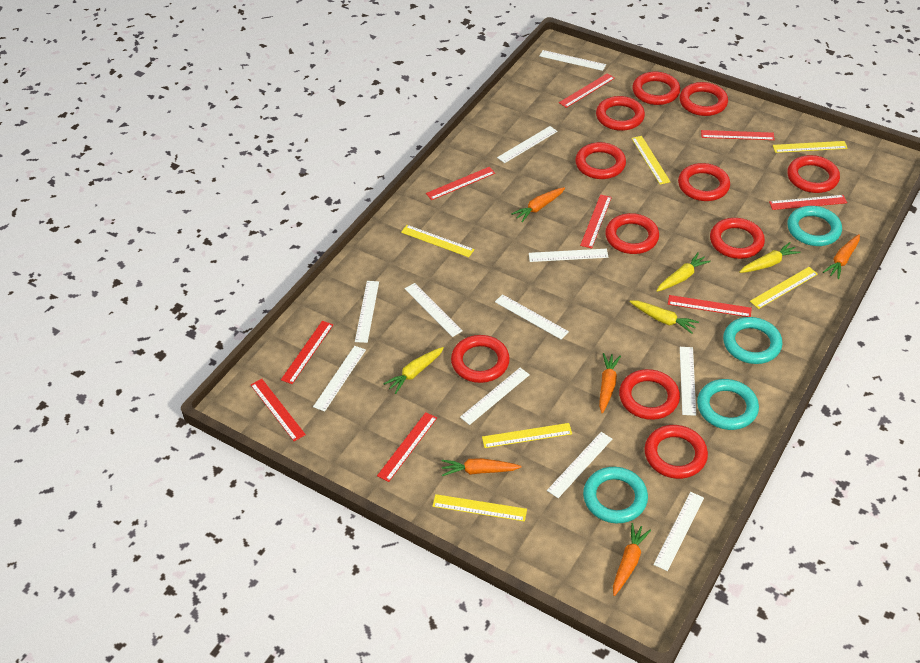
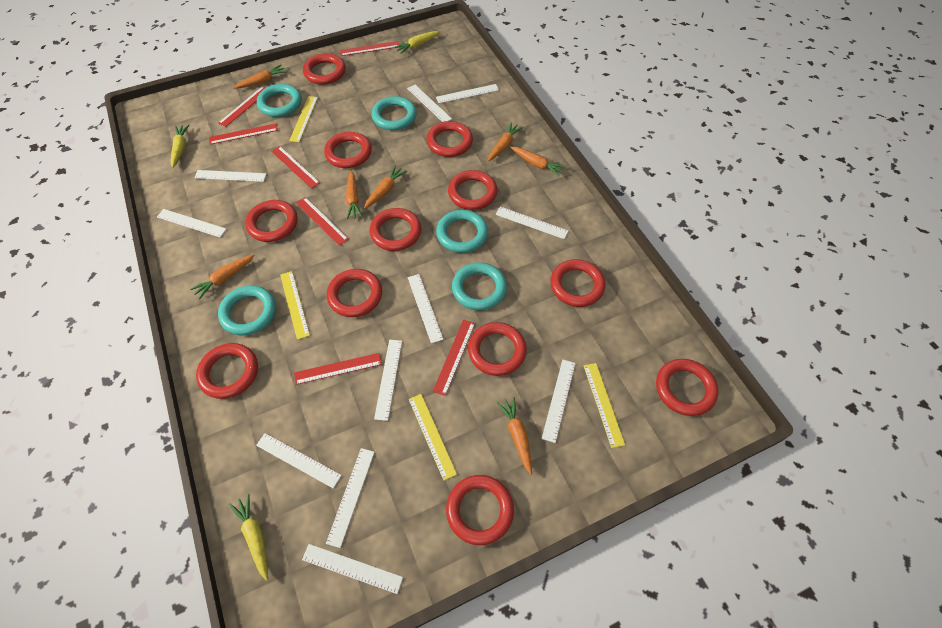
orange carrot: [442,458,521,476] [511,187,565,222] [599,353,621,413] [613,523,651,596] [823,234,860,279] = 5 -> [190,254,255,300] [233,65,287,89] [346,171,363,219] [364,165,407,209] [488,122,523,162] [496,397,532,475] [510,147,566,177] = 7
red ring: [451,335,510,383] [575,142,626,179] [596,96,645,131] [605,213,659,254] [619,369,680,420] [632,72,680,105] [644,425,708,479] [678,163,730,201] [680,82,728,116] [710,218,765,259] [787,155,840,193] = 11 -> [196,343,258,399] [245,200,298,242] [303,53,346,85] [324,132,372,168] [327,269,382,317] [370,208,421,251] [426,121,473,157] [446,475,514,545] [448,170,497,210] [468,322,527,376] [550,259,606,307] [656,359,719,416] = 12
red ruler: [251,379,306,441] [281,321,333,384] [377,412,437,482] [426,167,495,200] [559,73,615,108] [580,194,612,248] [668,295,752,317] [701,130,775,140] [769,195,847,210] = 9 -> [209,123,278,145] [218,86,266,127] [271,146,320,189] [294,353,382,385] [296,197,349,246] [340,41,399,56] [433,320,475,396] = 7
turquoise ring: [583,467,648,523] [697,379,759,430] [723,317,782,364] [787,206,842,246] = 4 -> [218,285,276,335] [257,84,302,117] [372,96,417,130] [436,210,488,253] [452,262,507,310] = 5
yellow carrot: [383,347,444,394] [629,300,699,334] [656,252,711,292] [740,242,801,273] = 4 -> [170,125,189,168] [229,494,268,581] [394,31,440,54] = 3
yellow ruler: [401,225,475,257] [432,494,527,522] [482,423,572,448] [631,136,671,185] [750,267,818,309] [773,141,848,153] = 6 -> [280,271,310,340] [289,96,318,142] [409,394,457,481] [584,363,625,448] = 4

